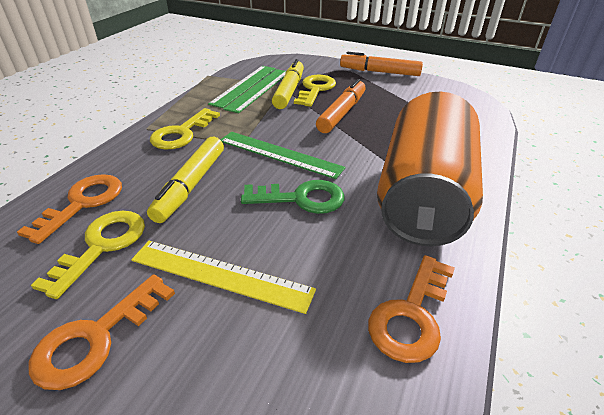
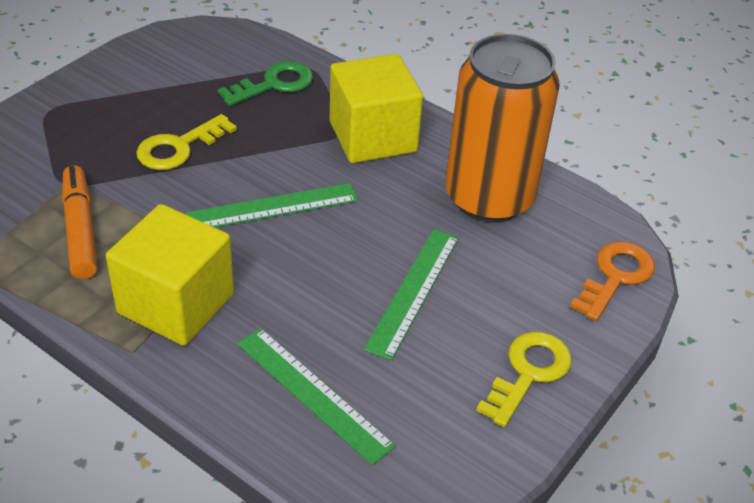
orange key: [17,174,122,244] [29,274,175,390] [368,255,455,363] = 3 -> [570,241,655,321] = 1
orange marker: [316,79,366,133] [340,52,423,76] = 2 -> [62,165,97,279] = 1
yellow cube: none = 0 -> [106,204,234,346] [330,54,423,163] = 2
yellow key: [31,211,145,299] [150,108,220,150] [294,75,336,107] = 3 -> [136,114,237,170] [476,332,572,427] = 2
yellow marker: [147,137,224,223] [272,59,304,109] = 2 -> none = 0
yellow ruler: [131,241,316,314] = 1 -> none = 0

